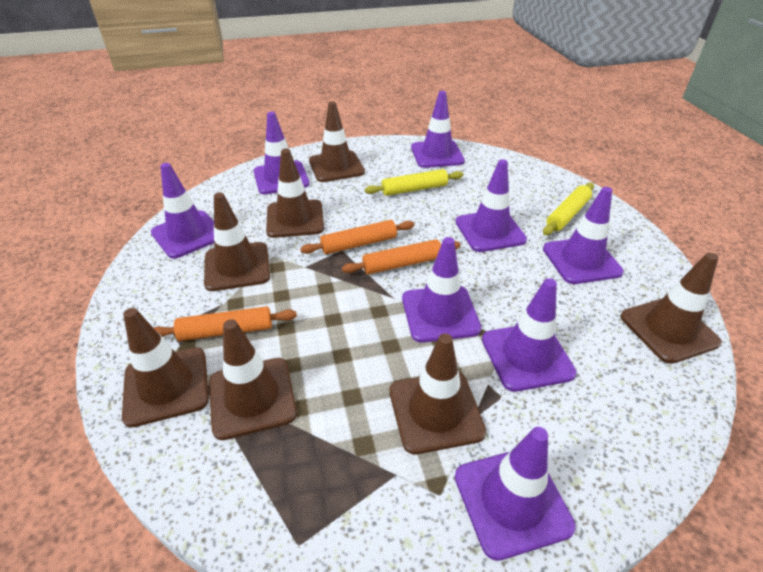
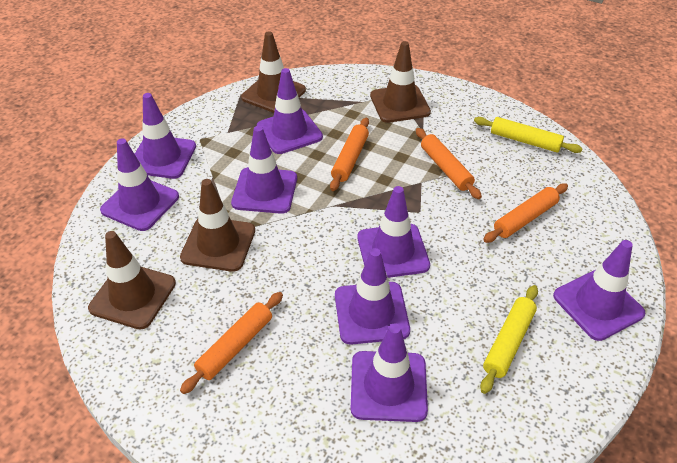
brown traffic cone: [122,308,209,427] [204,193,270,291] [209,319,297,440] [266,149,324,238] [309,101,365,182] [390,333,486,454] [621,252,722,364] = 7 -> [88,231,176,330] [180,179,255,272] [241,31,306,113] [370,41,431,123] = 4
orange rolling pin: [154,306,297,341] [300,220,414,254] [342,239,461,274] = 3 -> [180,292,283,394] [330,118,369,191] [416,128,482,199] [483,183,568,243] = 4

